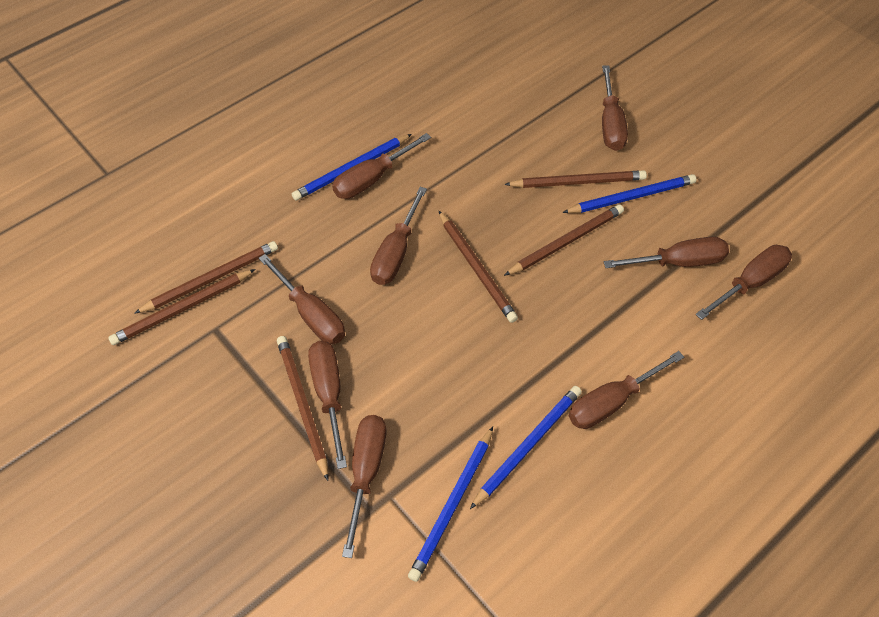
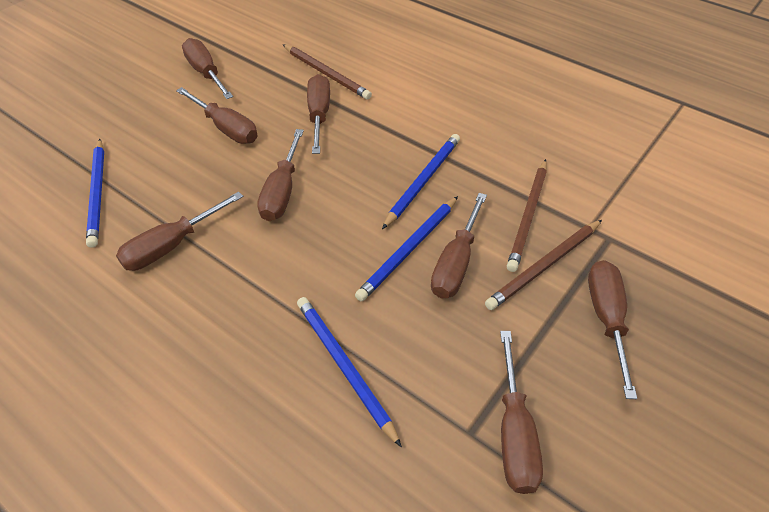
brown pencil: [108,269,256,345] [134,241,278,314] [277,336,329,481] [439,211,518,323] [504,170,647,188] [504,205,624,276] = 6 -> [283,44,372,100] [485,220,602,310] [507,159,547,272] = 3
brown screwdriver: [259,254,345,344] [308,341,347,469] [332,133,431,199] [342,415,386,558] [370,187,427,285] [569,351,684,429] [602,65,628,151] [604,237,729,268] [696,245,792,320] = 9 -> [116,191,243,271] [176,87,258,144] [182,38,233,99] [257,129,304,221] [307,74,330,154] [431,193,487,298] [500,331,543,494] [588,260,637,399] = 8

